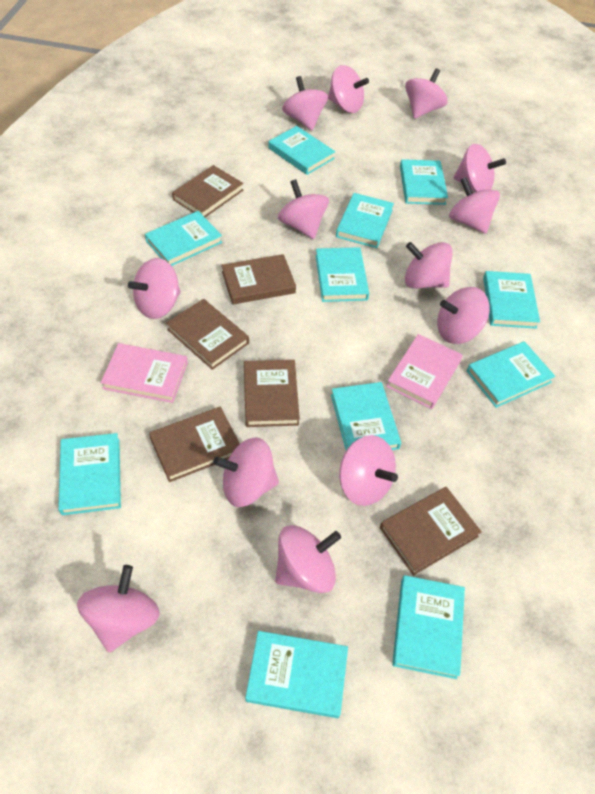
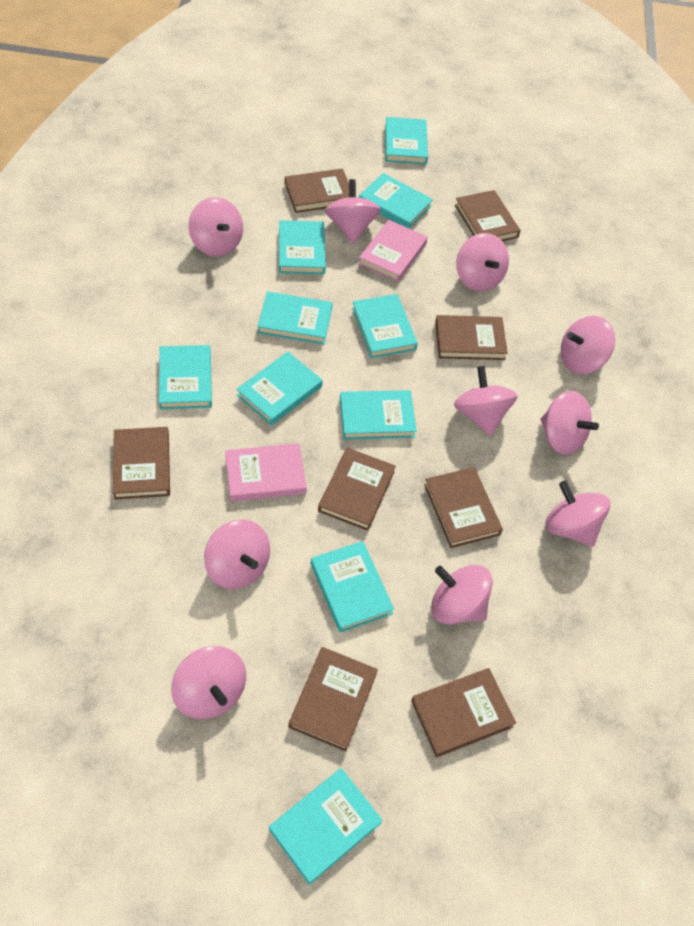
brown book: [149,407,240,482] [166,299,249,370] [172,165,243,217] [221,254,296,305] [244,360,300,427] [380,487,482,576] = 6 -> [113,427,170,500] [285,169,349,213] [288,647,378,751] [318,448,396,531] [411,668,516,758] [424,467,503,548] [435,315,508,360] [455,190,521,241] = 8
pink spinning top: [77,565,160,653] [128,258,181,319] [213,437,279,507] [275,525,341,593] [278,179,329,239] [282,76,328,130] [328,65,369,113] [339,435,398,506] [405,68,448,119] [405,242,453,289] [437,287,490,344] [449,177,500,234] [453,144,506,192] = 13 -> [171,646,246,719] [189,197,243,256] [204,519,270,589] [325,179,381,243] [431,565,493,624] [454,366,518,436] [456,233,509,291] [540,391,599,455] [546,481,610,547] [561,316,615,374] = 10
turquoise book: [58,433,121,515] [145,211,222,266] [245,631,348,718] [269,126,335,175] [316,247,369,302] [331,382,401,450] [336,193,394,248] [392,575,465,679] [400,159,448,205] [467,341,555,408] [483,271,540,329] = 11 -> [159,345,212,409] [236,352,323,425] [257,292,333,344] [269,768,383,885] [279,220,326,274] [311,541,394,633] [340,390,417,440] [352,294,418,358] [359,173,433,229] [385,117,428,165] = 10

